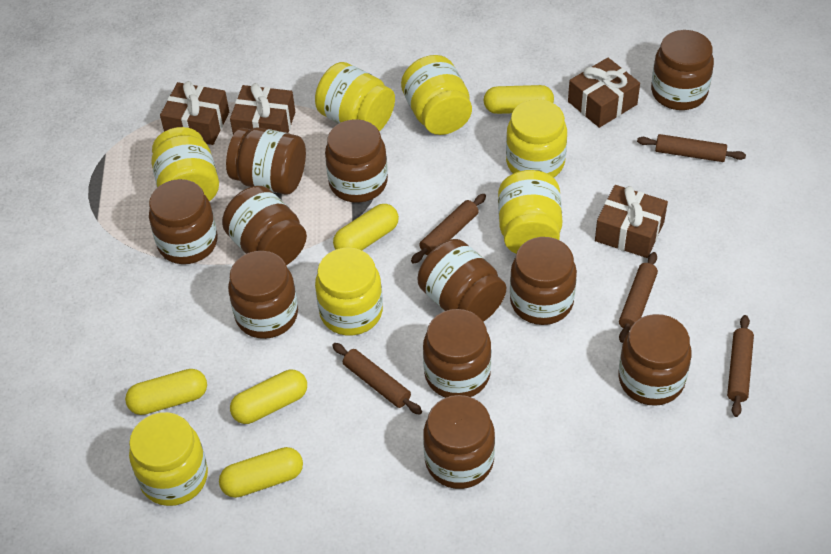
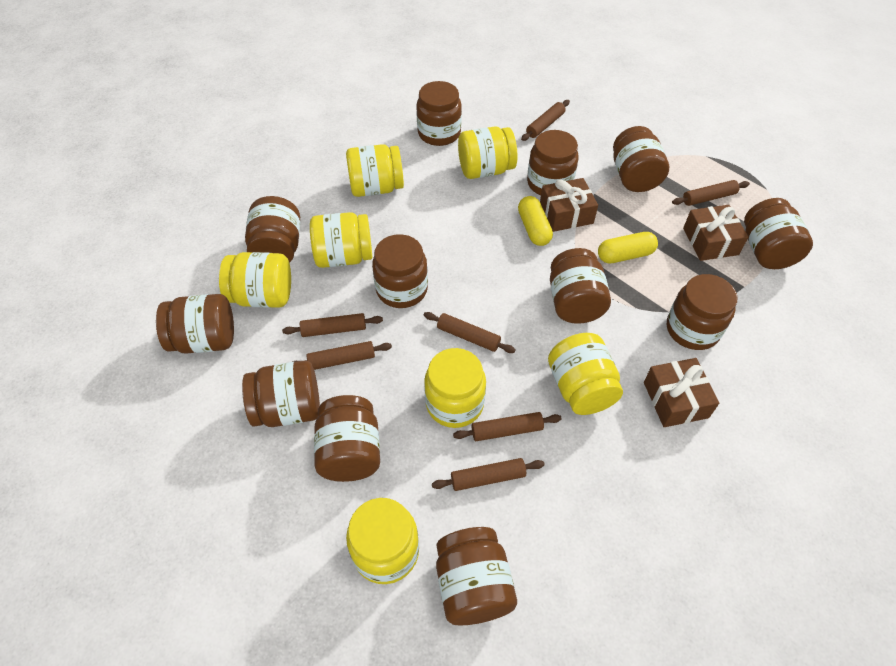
brown gift: [160,81,229,145] [230,83,295,135] [568,58,640,128] [595,185,668,258] = 4 -> [540,178,598,232] [644,358,719,427] [683,205,749,261] = 3
brown jar: [149,179,218,264] [222,186,307,265] [226,127,306,195] [228,251,298,339] [325,119,388,203] [418,239,506,322] [423,309,491,398] [423,395,495,489] [510,237,577,325] [618,314,692,406] [651,30,714,110] = 11 -> [156,294,234,354] [242,360,320,427] [245,196,300,263] [314,395,380,482] [372,234,428,308] [416,81,462,146] [436,527,517,625] [527,130,579,195] [550,248,611,324] [613,126,669,192] [667,274,737,350] [744,198,813,269] = 12
brown rolling pin: [332,343,422,415] [411,194,486,264] [619,252,658,343] [637,134,746,162] [727,315,754,417] = 5 -> [282,313,383,337] [293,341,392,370] [424,312,516,353] [432,458,545,491] [453,412,561,441] [521,100,570,141] [672,180,750,206] = 7
yellow capsule: [125,369,207,415] [219,447,303,498] [230,370,307,424] [333,204,399,250] [484,85,554,114] = 5 -> [518,196,553,246] [598,232,658,263] = 2

